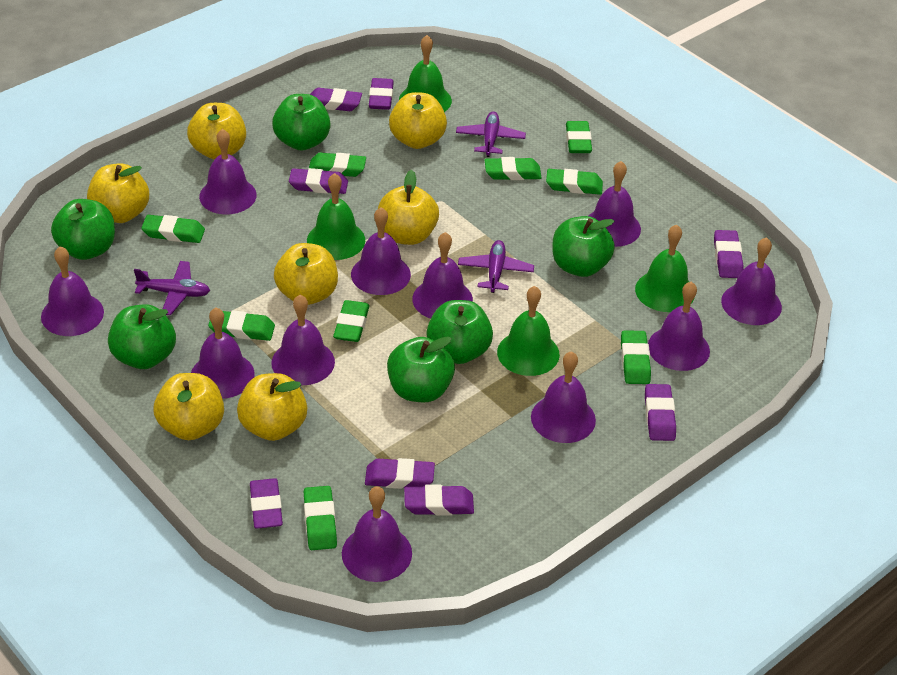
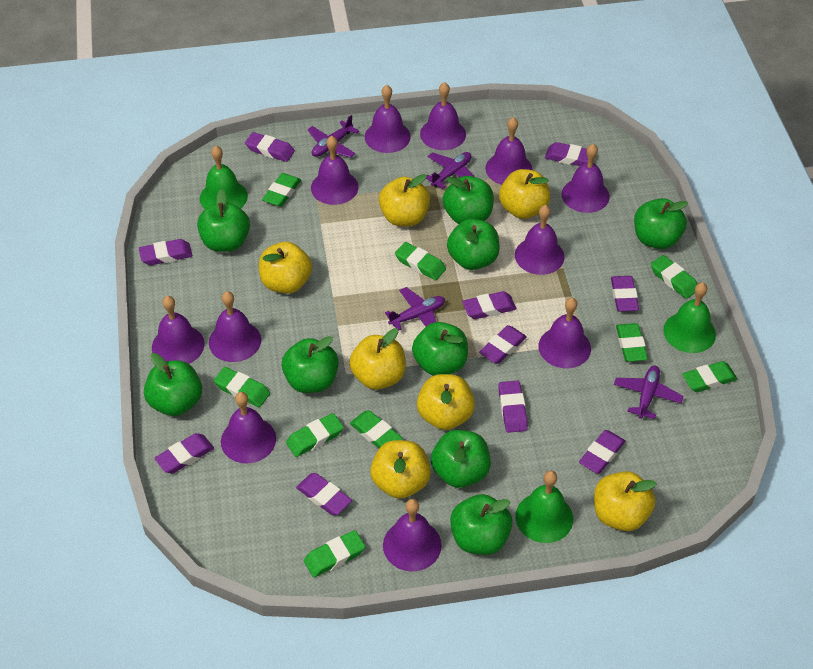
green apple: [51,199,115,260] [108,304,176,369] [272,94,331,151] [387,336,455,402] [426,300,493,364] [552,216,615,277] = 6 -> [144,353,202,416] [197,189,250,252] [282,336,338,393] [412,322,468,376] [431,430,491,488] [443,176,494,224] [447,219,500,270] [450,494,512,555] [634,198,688,249] = 9
green bell: [307,173,365,260] [399,35,452,112] [497,286,560,376] [635,224,695,312] = 4 -> [200,146,248,209] [516,471,573,543] [663,282,716,353] = 3
purple eraser: [250,478,283,529] [289,168,348,194] [310,88,362,111] [365,458,435,489] [369,78,394,110] [404,484,474,516] [645,384,676,441] [714,230,744,278] = 8 -> [139,239,192,265] [154,433,214,473] [245,132,295,162] [296,473,352,515] [462,291,516,319] [479,325,527,364] [498,381,528,433] [545,142,588,166] [579,430,625,473] [611,276,639,311] = 10
purple plane: [134,261,210,315] [456,111,526,157] [458,240,534,293] = 3 -> [307,115,359,158] [385,287,445,331] [426,152,474,189] [614,365,684,419] = 4

